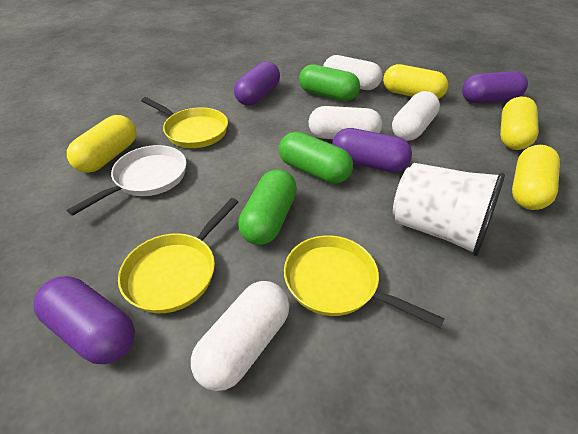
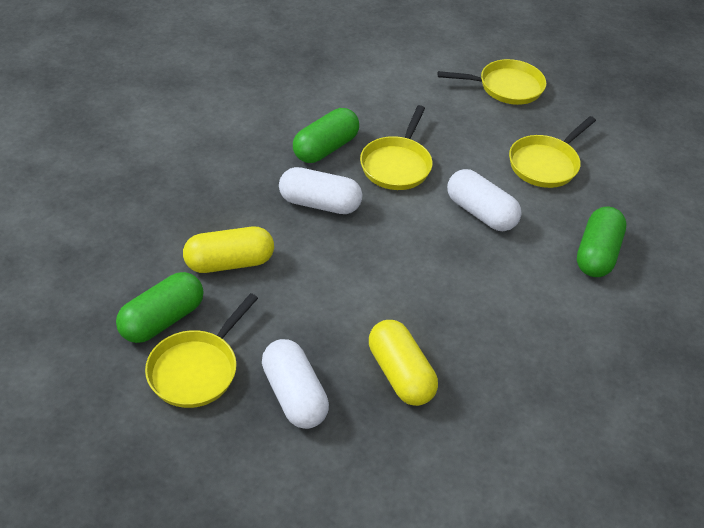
purple capsule: [33,276,135,364] [234,61,280,106] [332,128,412,172] [462,71,528,103] = 4 -> none = 0
white capsule: [191,281,289,391] [308,106,382,139] [323,55,382,90] [392,91,440,141] = 4 -> [262,339,329,429] [279,167,362,214] [447,169,522,231] = 3
white cup: [393,163,505,256] = 1 -> none = 0
white pan: [67,145,186,216] = 1 -> none = 0
yellow capsule: [67,115,137,173] [383,64,448,99] [500,97,539,150] [512,145,560,210] = 4 -> [183,227,274,273] [369,320,438,406] = 2
yellow pan: [118,198,239,313] [141,97,228,148] [284,235,445,329] = 3 -> [145,293,258,408] [360,105,433,190] [438,59,546,105] [509,116,596,188] = 4

